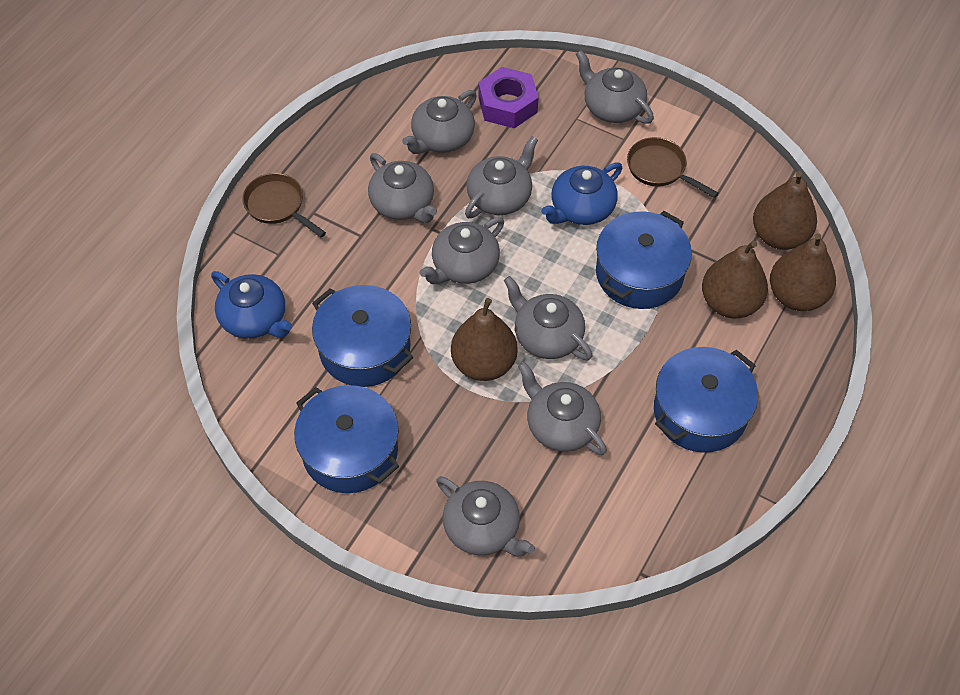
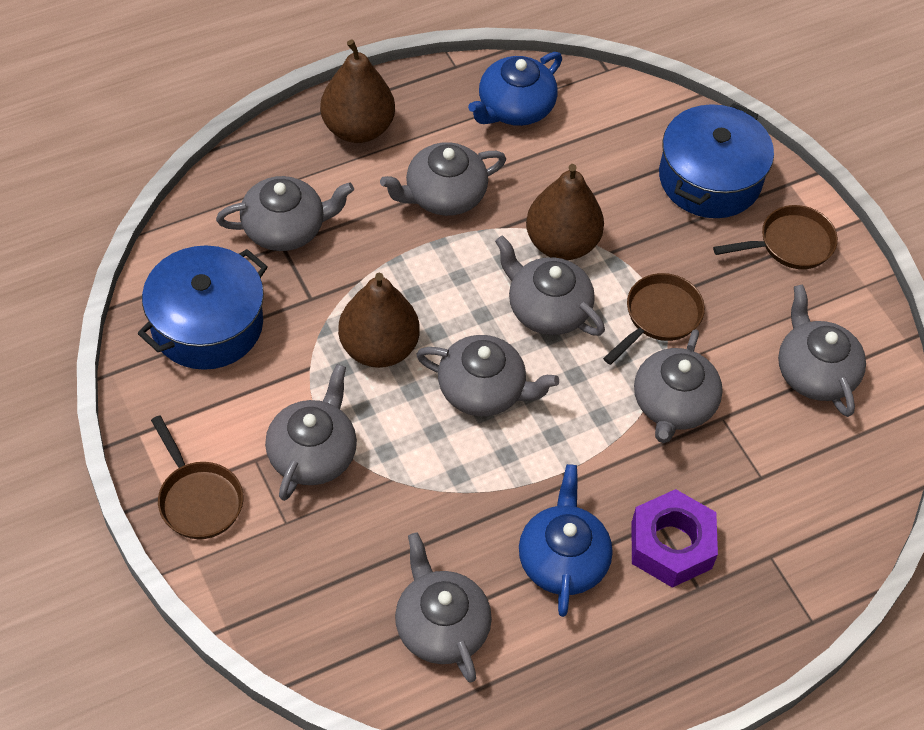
blue pot: [294,385,399,493] [312,285,413,387] [596,211,692,309] [654,347,758,453] = 4 -> [137,245,268,370] [659,103,774,218] = 2
brown pan: [242,173,326,237] [627,137,719,198] = 2 -> [151,416,244,539] [603,273,705,365] [713,205,838,269] = 3
brown pear: [451,298,518,381] [702,241,768,318] [753,171,817,250] [770,233,836,311] = 4 -> [320,40,395,143] [338,272,420,368] [526,164,604,260] = 3

